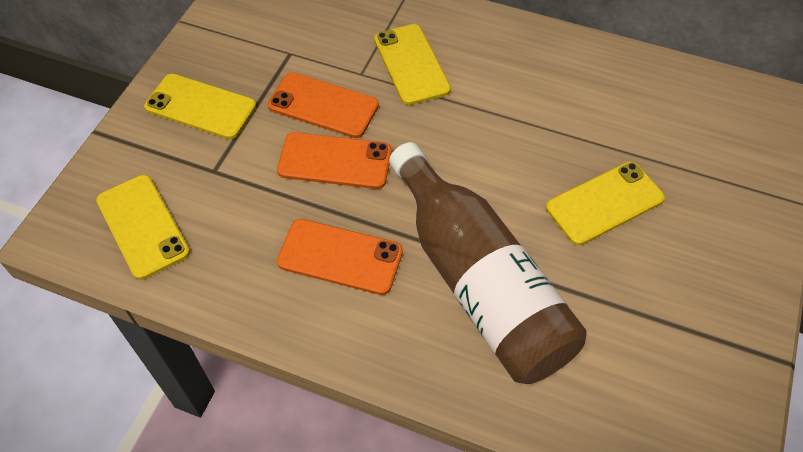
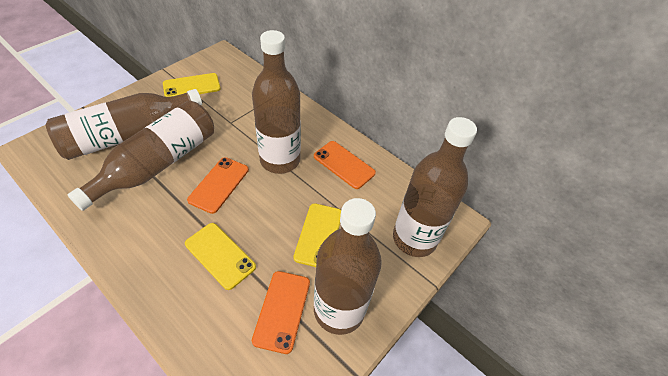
brown bottle: [389,142,587,384] = 1 -> [46,89,202,160] [68,101,214,211] [252,30,301,174] [314,198,382,335] [393,117,477,257] = 5
yellow phone: [96,175,190,280] [144,74,256,139] [374,24,451,105] [546,161,665,245] = 4 -> [163,73,221,97] [185,223,256,290] [293,203,341,267] = 3

